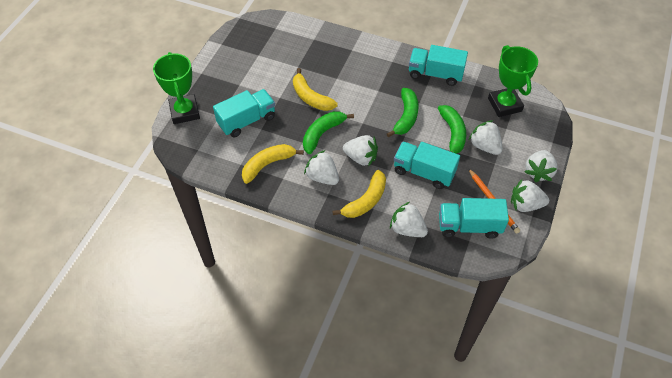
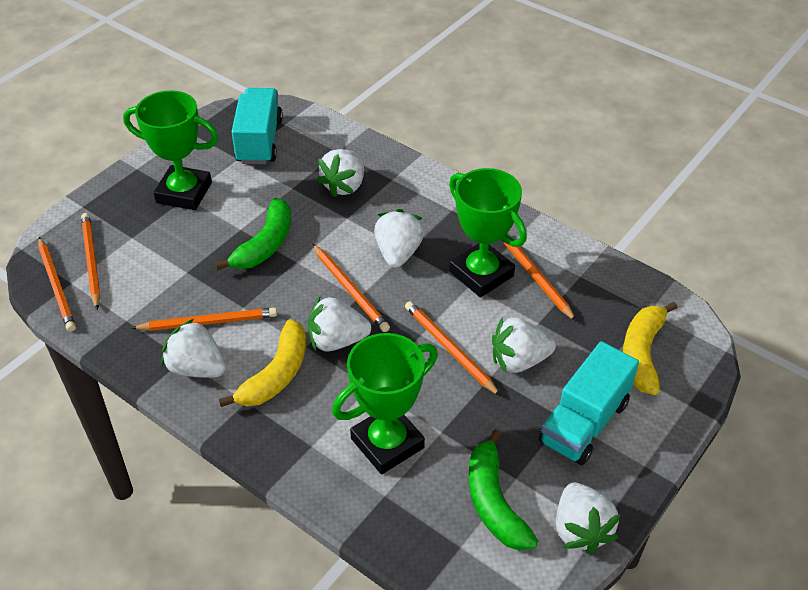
green banana: [303,111,354,154] [387,88,419,137] [438,105,466,153] = 3 -> [215,198,291,270] [469,429,538,551] = 2
green trophy: [153,52,200,124] [488,45,538,117] = 2 -> [123,90,218,210] [332,333,438,474] [449,168,527,297] = 3
orange pencil: [468,168,520,234] = 1 -> [39,237,76,332] [81,213,101,310] [131,307,277,331] [312,244,390,332] [405,301,501,396] [501,233,576,321] = 6
turquoise truck: [213,89,275,137] [394,142,460,189] [409,45,468,86] [439,198,509,239] = 4 -> [232,88,283,164] [539,341,639,465] = 2
yellow banana: [242,144,304,184] [293,68,337,111] [332,170,386,218] = 3 -> [219,319,306,407] [623,302,677,395] = 2

